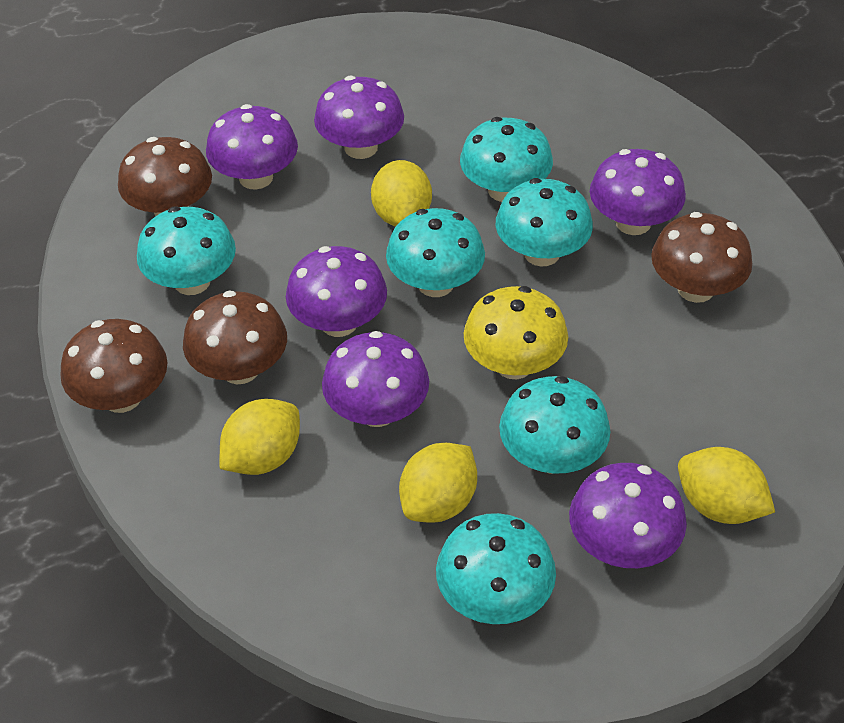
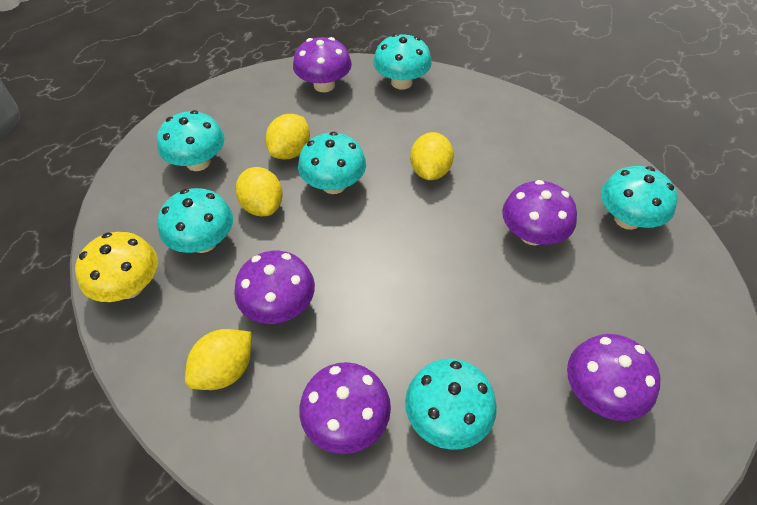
brown mushroom: [60,319,168,413] [118,137,212,216] [183,290,287,384] [651,212,752,303] = 4 -> none = 0
purple mushroom: [206,104,298,189] [286,246,387,337] [314,76,404,159] [322,331,429,427] [569,463,687,568] [590,149,686,235] = 6 -> [234,251,315,324] [293,37,352,92] [299,362,391,454] [502,180,577,245] [567,334,661,421] = 5

